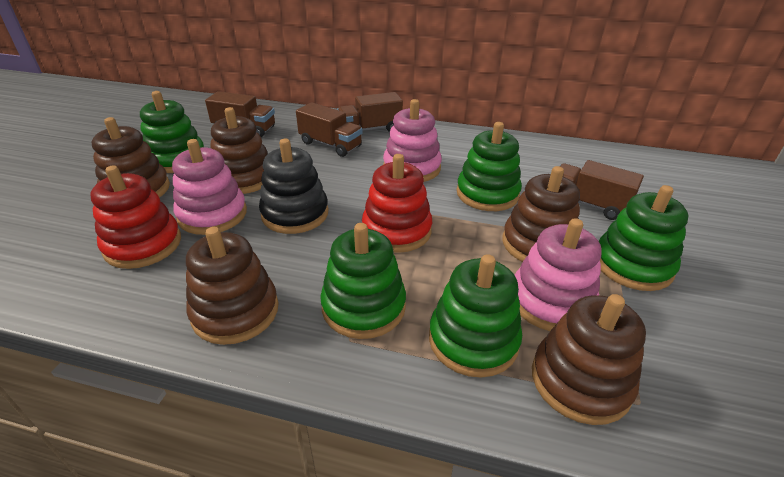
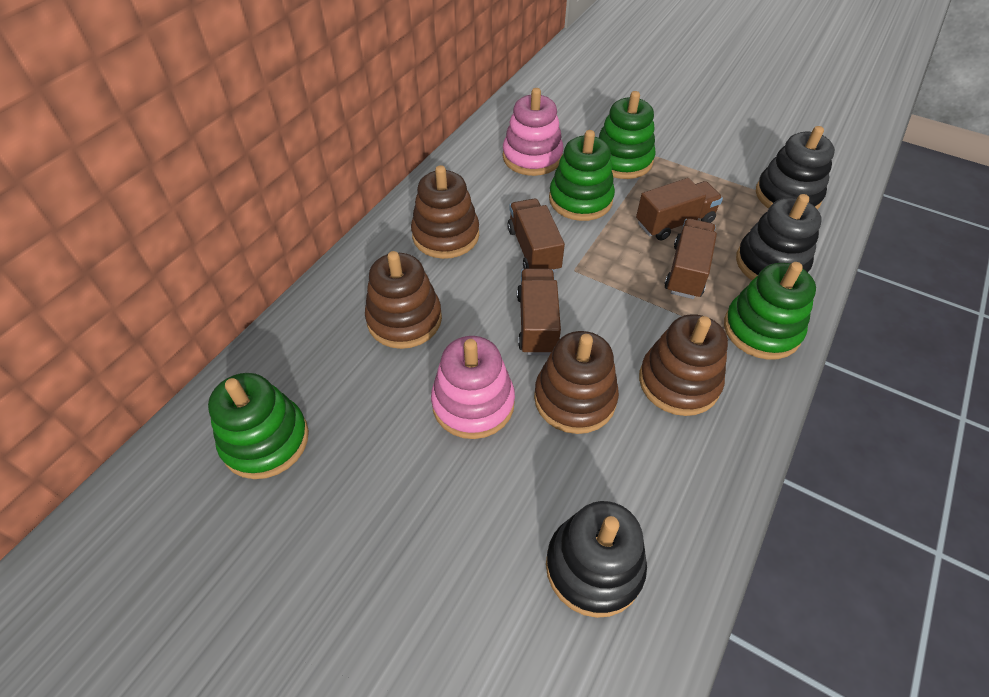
black stacking toy: [259,139,329,234] = 1 -> [546,501,647,618] [736,194,822,280] [756,126,835,209] = 3
brown stacking toy: [92,117,170,198] [186,227,278,345] [210,107,268,194] [503,166,580,262] [532,294,646,425] = 5 -> [365,251,442,349] [411,165,479,259] [534,331,619,434] [639,314,728,416] = 4
green stacking toy: [140,91,204,173] [320,223,406,339] [429,254,522,378] [457,122,522,211] [599,185,688,291] = 5 -> [208,373,309,479] [549,130,615,221] [598,91,656,179] [724,262,816,360] = 4
pink stacking toy: [172,139,247,235] [383,99,442,182] [515,218,602,331] = 3 -> [431,336,515,439] [502,88,564,176] = 2
red stacking toy: [90,165,181,269] [362,154,432,253] = 2 -> none = 0

